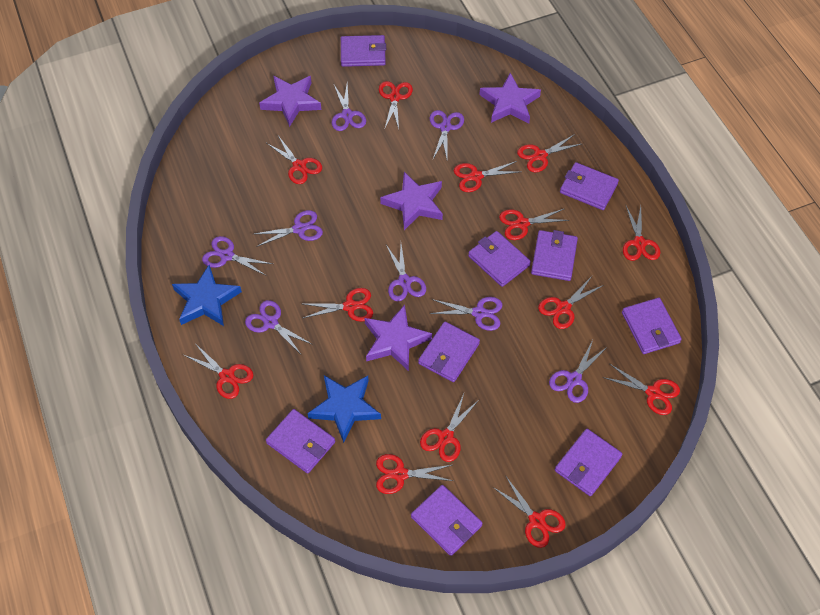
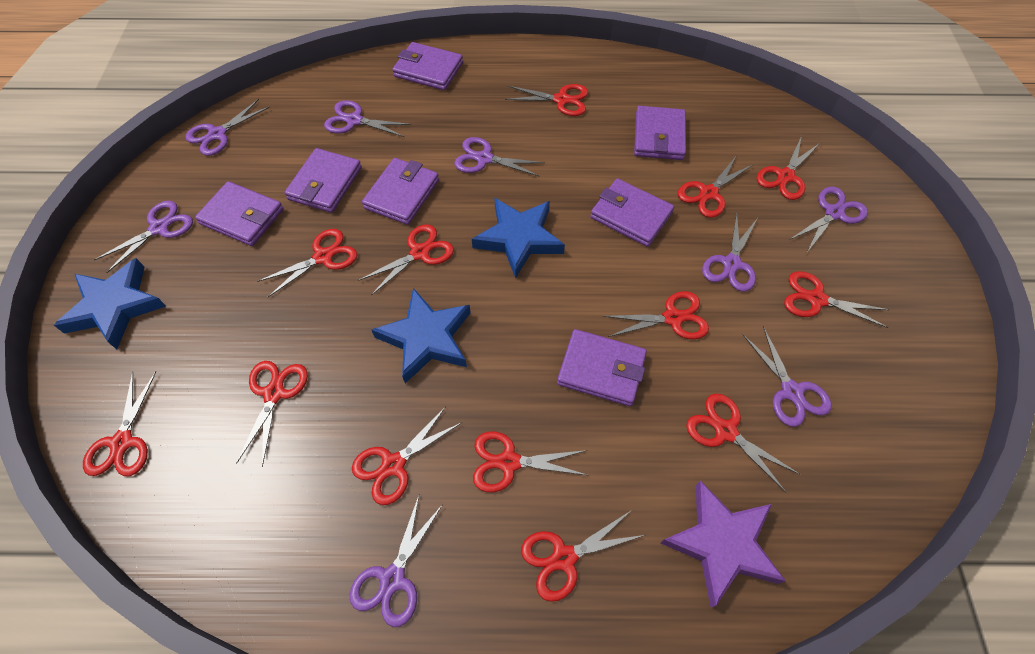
blue star: [172,265,242,326] [307,375,381,443] = 2 -> [54,258,166,349] [371,288,471,383] [472,198,565,279] = 3
purple star: [259,76,321,127] [364,305,432,371] [380,172,443,230] [479,73,541,124] = 4 -> [661,481,786,608] = 1
purple wallet: [266,409,335,474] [341,35,386,67] [411,485,483,556] [418,322,480,382] [468,231,531,287] [531,230,578,281] [555,429,622,496] [560,162,619,210] [622,298,682,354] = 9 -> [195,181,284,246] [284,148,362,213] [362,158,439,225] [392,42,463,90] [557,329,647,406] [590,178,674,247] [634,106,686,160] = 7

